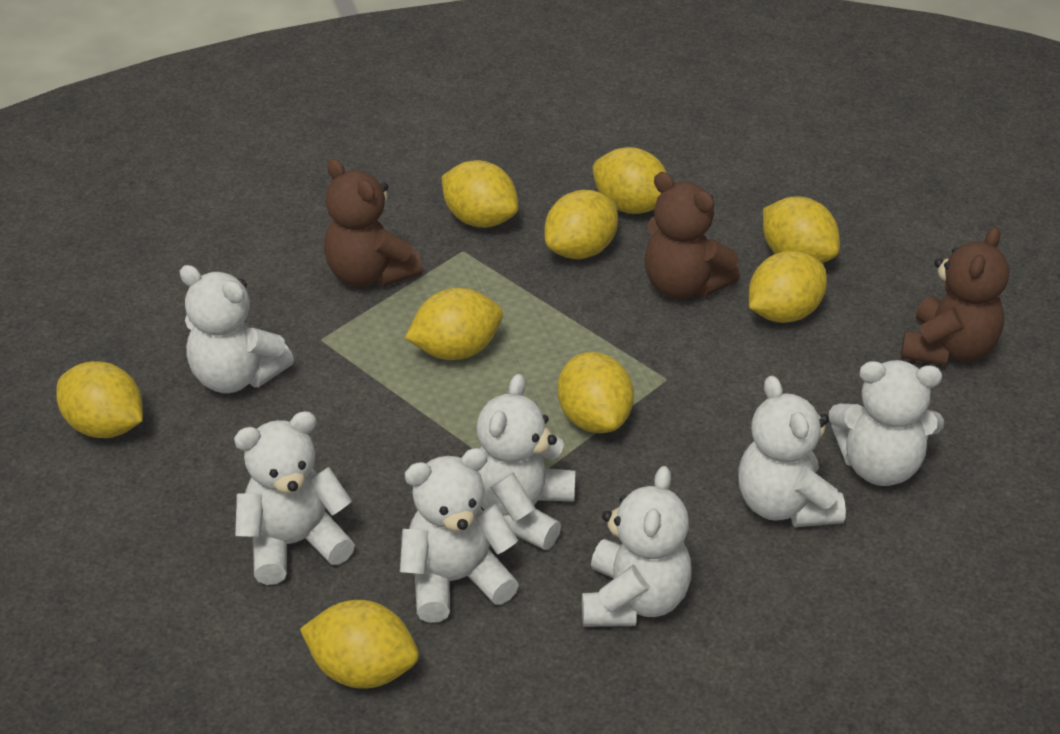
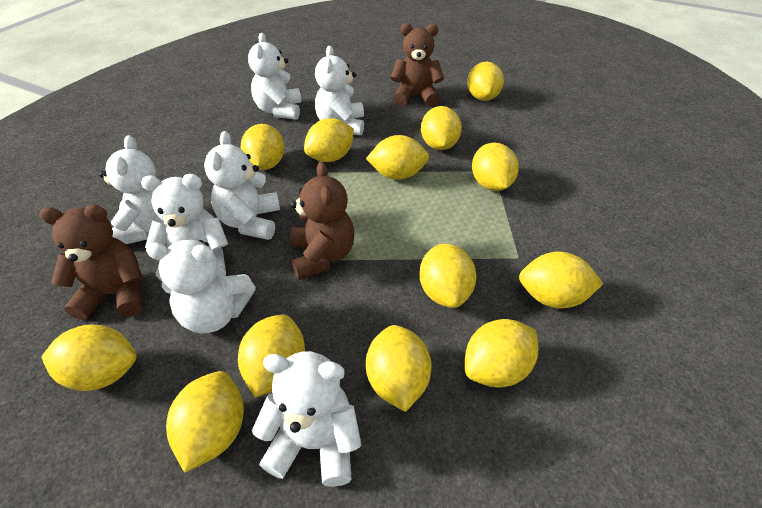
yellow lemon: [56,361,143,438] [300,600,419,689] [405,288,503,360] [442,160,518,228] [544,190,618,259] [558,352,634,433] [593,147,667,214] [749,251,827,323] [763,197,840,263] = 9 -> [42,325,136,391] [166,371,244,473] [238,314,305,398] [241,124,285,170] [304,118,354,162] [366,135,429,180] [366,325,432,412] [419,244,476,308] [421,106,462,150] [465,319,538,387] [467,62,504,101] [472,143,519,191] [519,252,603,309] = 13

